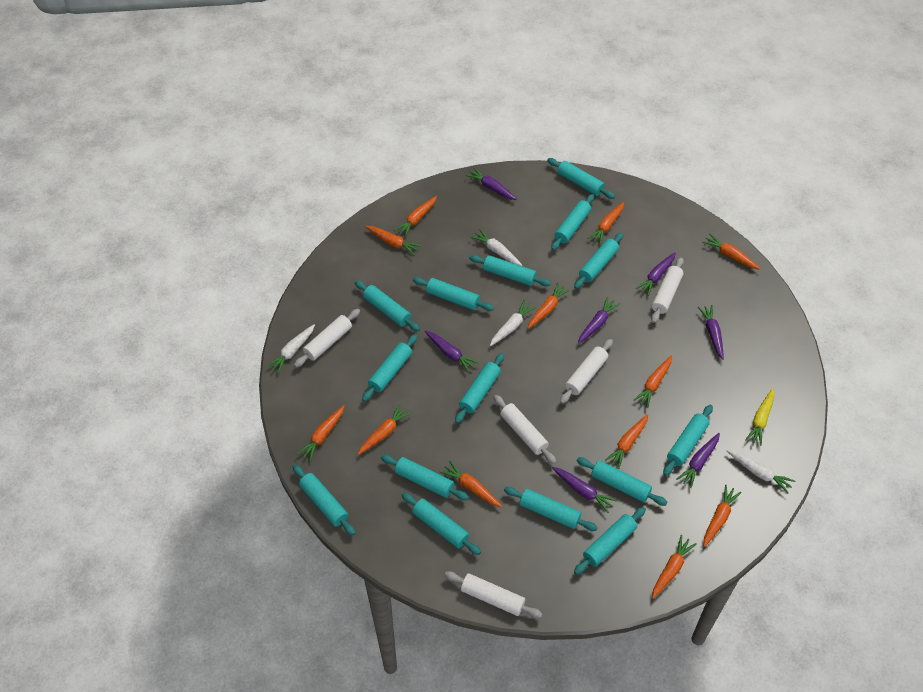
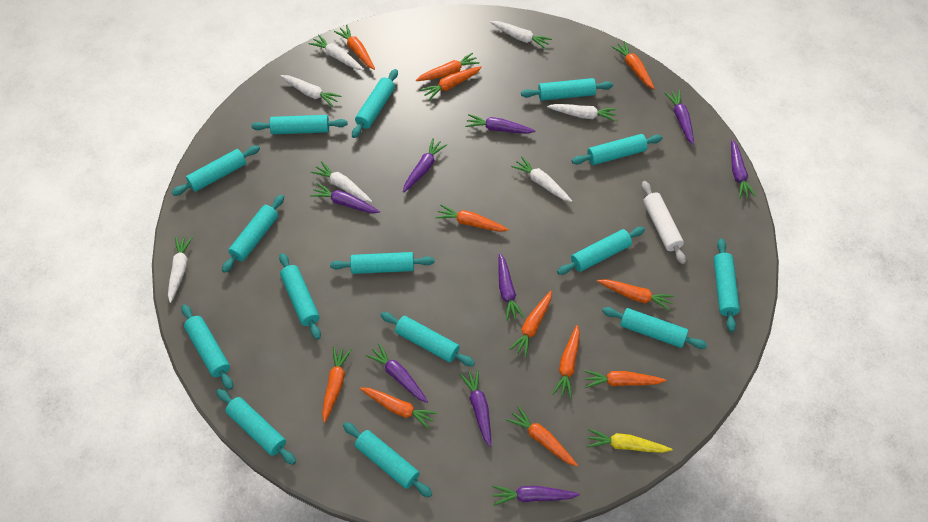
purple carrot: [425,331,479,373] [465,168,517,200] [552,467,617,513] [578,297,620,344] [635,252,676,296] [676,433,720,488] [698,305,724,360] = 7 -> [310,183,380,213] [365,343,428,403] [403,138,447,193] [460,369,491,447] [465,114,536,134] [492,485,580,506] [498,253,524,321] [665,90,694,145] [731,139,756,199] = 9
white carrot: [266,324,315,374] [470,229,522,266] [490,300,536,346] [727,450,796,493] = 4 -> [168,236,193,303] [280,75,341,107] [308,34,364,70] [311,161,372,202] [490,21,552,49] [511,156,572,202] [547,104,617,121] = 7
white rolling pin: [294,309,360,368] [445,571,542,618] [494,395,556,464] [560,339,613,404] [651,257,684,323] = 5 -> [642,181,686,264] = 1

